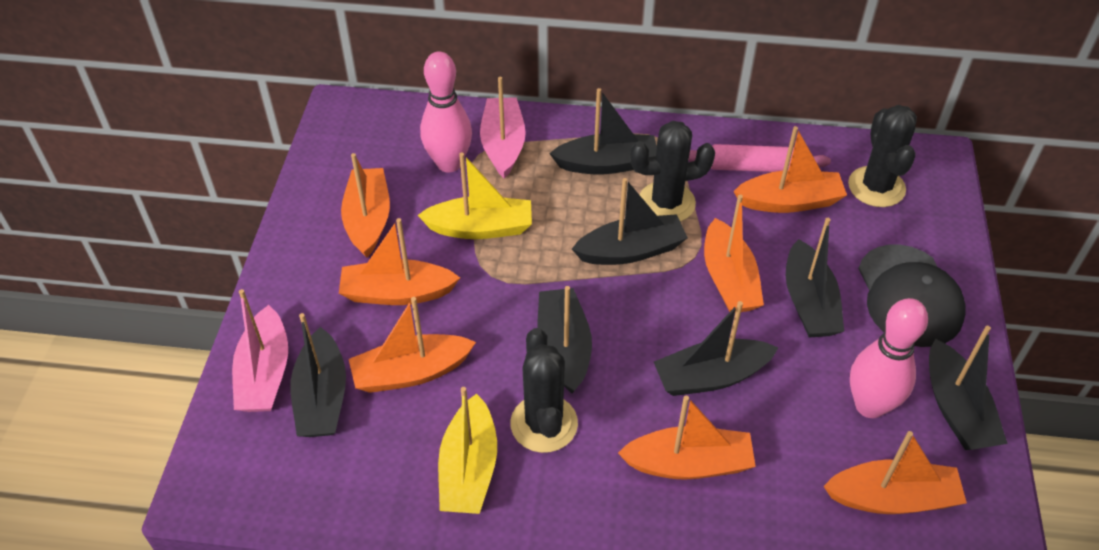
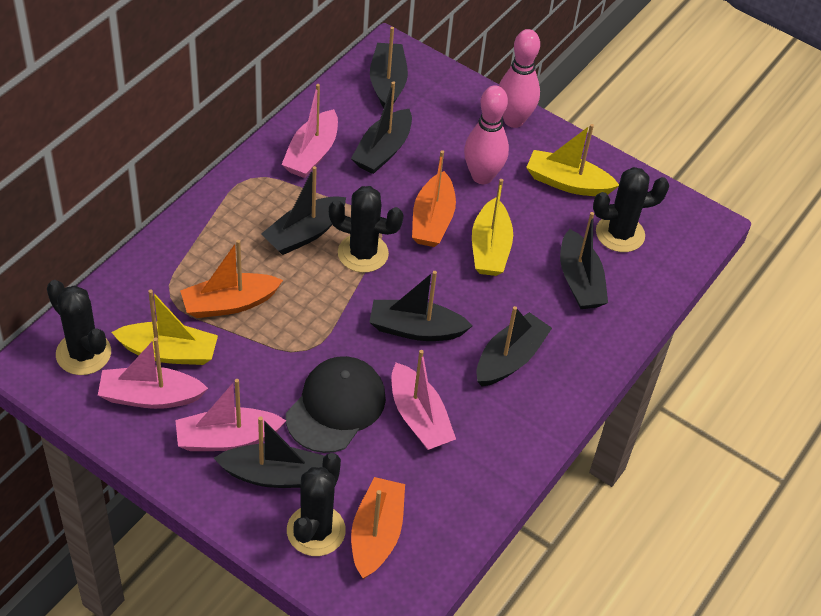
black cactus: [510,328,578,453] [630,121,715,222] [848,105,917,207] = 3 -> [47,280,111,375] [287,453,346,556] [329,186,404,273] [593,167,669,252] = 4
orange boat: [339,218,460,305] [341,153,390,258] [349,297,476,393] [618,396,756,480] [704,195,764,312] [733,126,847,213] [824,431,967,514] = 7 -> [180,240,283,318] [351,477,405,579] [412,150,456,247] = 3
pink boat: [232,289,288,412] [480,77,526,179] = 2 -> [98,338,208,409] [175,379,286,451] [281,84,338,178] [391,350,456,450] = 4
pink rolling pin: [689,144,831,172] = 1 -> none = 0
yellow boat: [418,153,532,239] [438,387,497,514] = 2 -> [112,290,218,365] [472,179,513,276] [526,124,619,196] = 3

